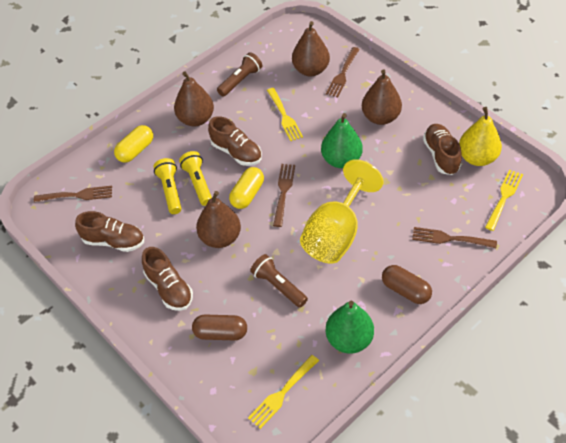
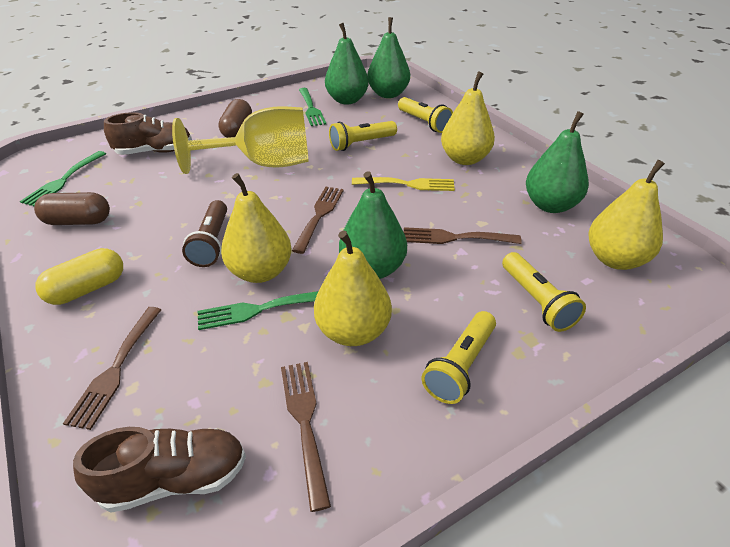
brown flashlight: [217,52,262,97] [250,254,308,308] = 2 -> [182,200,227,267] = 1
brown pear: [174,71,214,127] [196,191,241,248] [292,21,330,76] [362,69,402,125] = 4 -> none = 0
brown shoe: [75,211,144,252] [142,247,193,311] [208,116,262,166] [423,124,462,175] = 4 -> [73,427,246,513] [104,112,192,155] = 2
green fork: none = 0 -> [20,151,106,206] [198,291,319,330] [299,88,326,126] = 3
green pear: [321,113,363,168] [326,301,374,354] = 2 -> [325,23,369,104] [339,171,407,279] [367,17,410,98] [526,111,589,213] = 4
yellow capsule: [114,125,153,163] [229,167,264,209] = 2 -> [35,248,123,305] = 1
yellow flashlight: [153,158,182,214] [179,151,212,206] = 2 -> [329,121,397,151] [398,97,453,133] [422,311,496,404] [502,252,586,332] = 4
yellow fork: [248,355,319,429] [267,88,303,141] [485,170,523,231] = 3 -> [352,177,455,191] = 1
yellow pear: [459,107,502,166] = 1 -> [221,173,292,283] [314,230,392,346] [441,71,495,165] [588,160,665,270] = 4

